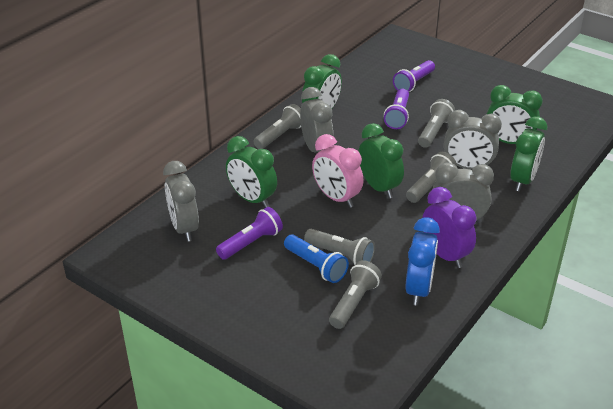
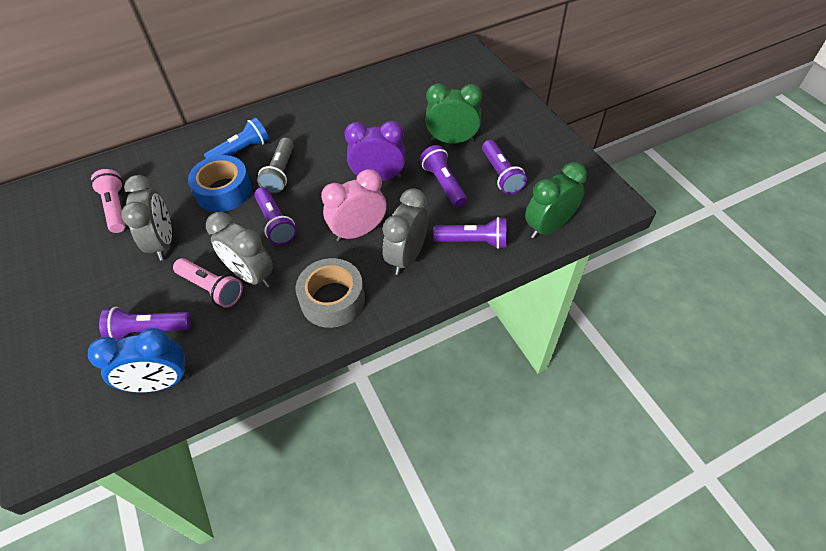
blue tape: none = 0 -> [188,155,252,212] = 1
green clock: [226,136,277,208] [302,54,342,109] [358,123,404,198] [487,85,543,144] [510,116,547,192] = 5 -> [425,83,482,144] [525,162,587,239] = 2
grey clock: [163,161,199,242] [300,87,333,153] [433,162,494,223] [444,110,502,169] = 4 -> [121,175,172,261] [206,212,273,288] [382,188,428,275] = 3
grey flashlight: [253,104,301,149] [304,229,375,265] [329,260,382,329] [406,152,457,203] [418,99,455,148] = 5 -> [257,138,294,193] = 1
grey tape: none = 0 -> [296,258,365,328] = 1
pink flashlight: none = 0 -> [91,169,126,233] [173,258,243,308] = 2
purple flashlight: [216,207,283,260] [384,89,409,129] [393,60,435,92] = 3 -> [99,307,191,341] [254,187,296,245] [420,145,467,207] [433,217,507,249] [482,140,527,195] = 5

